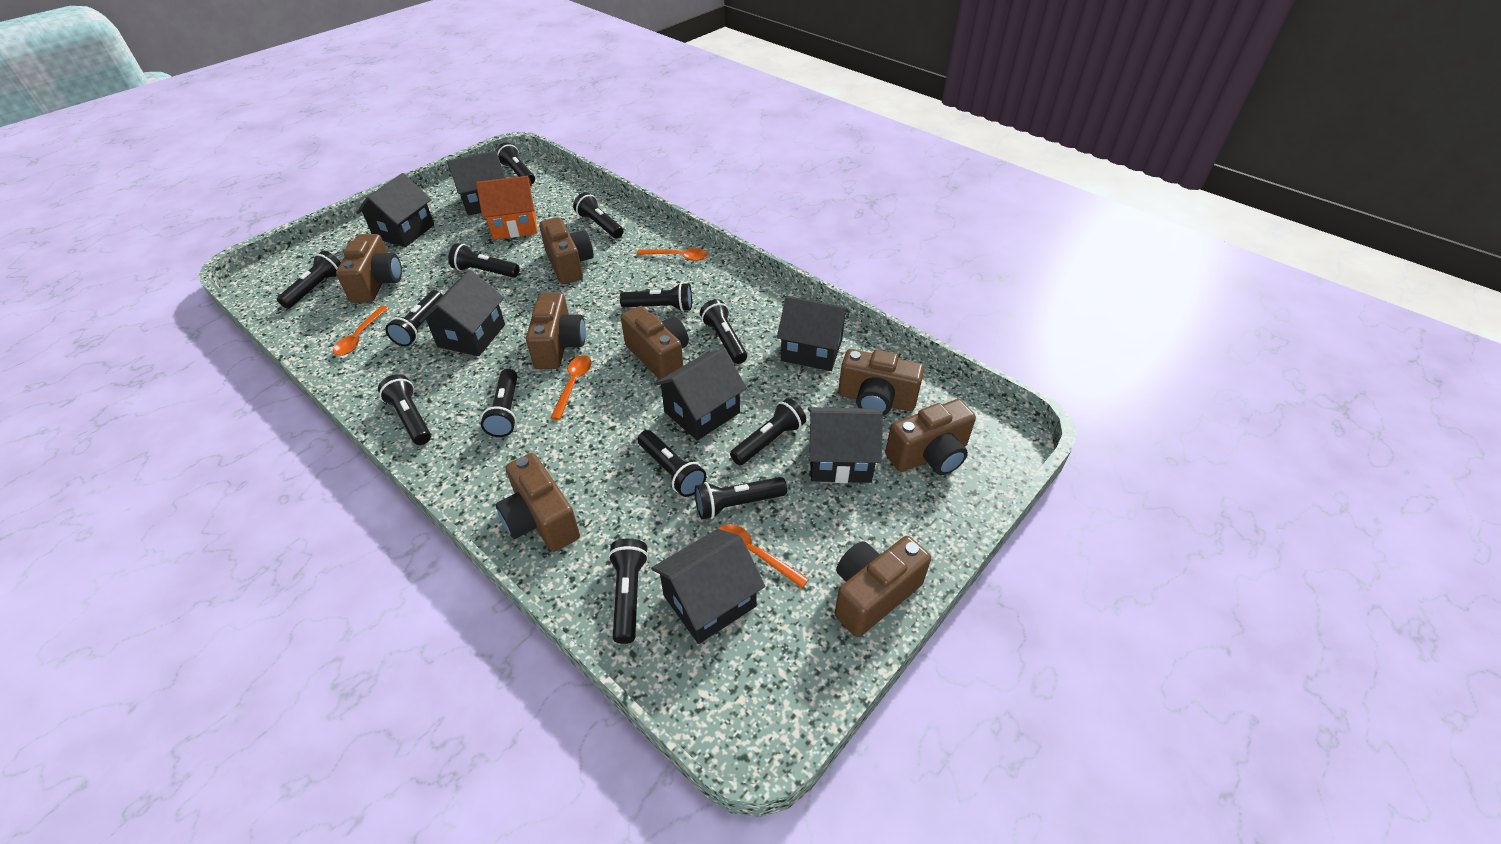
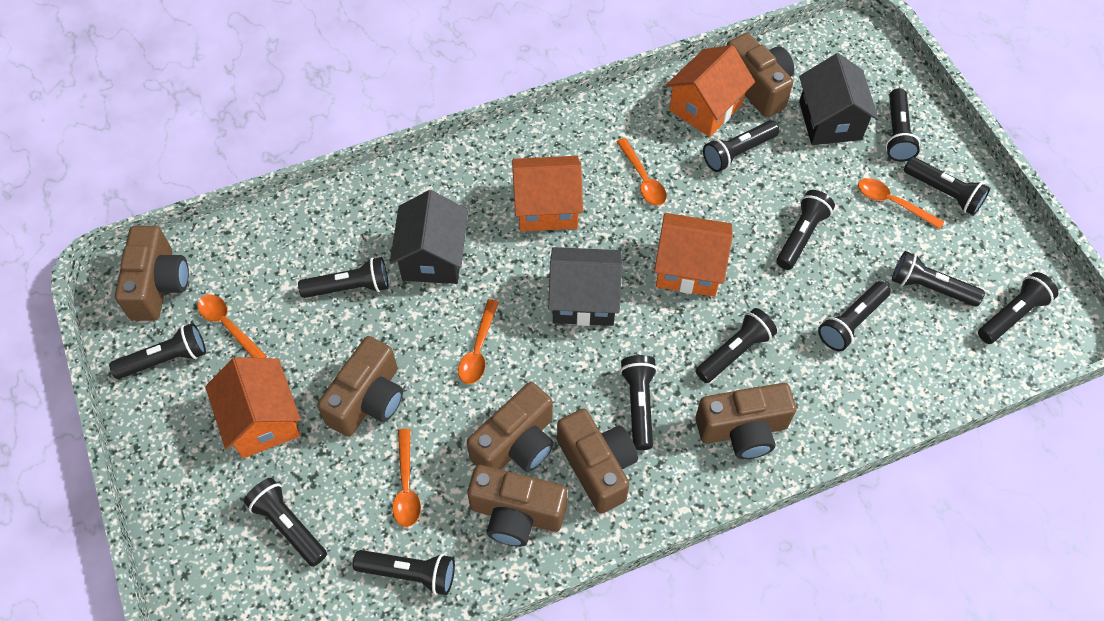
black house: [356,173,434,247] [419,270,505,356] [447,151,506,216] [651,529,765,644] [654,348,747,441] [777,296,850,371] [808,407,883,483] = 7 -> [390,190,468,284] [548,247,622,326] [799,53,879,145] = 3
brown camera: [336,234,402,303] [496,453,580,552] [526,292,586,369] [539,217,594,284] [621,306,689,380] [835,536,931,637] [838,349,924,416] [885,399,976,475] = 8 -> [115,226,189,321] [317,336,403,437] [467,382,554,472] [467,465,567,547] [557,408,638,514] [695,383,796,459] [727,33,794,118] = 7
orange house: [476,176,537,239] = 1 -> [205,357,301,458] [512,156,583,231] [654,213,733,297] [665,45,755,137] = 4
orange spoon: [333,306,389,355] [551,356,592,420] [637,248,708,261] [719,524,809,588] = 4 -> [198,294,267,358] [392,429,421,527] [458,299,499,384] [617,138,667,206] [858,178,944,229] = 5

